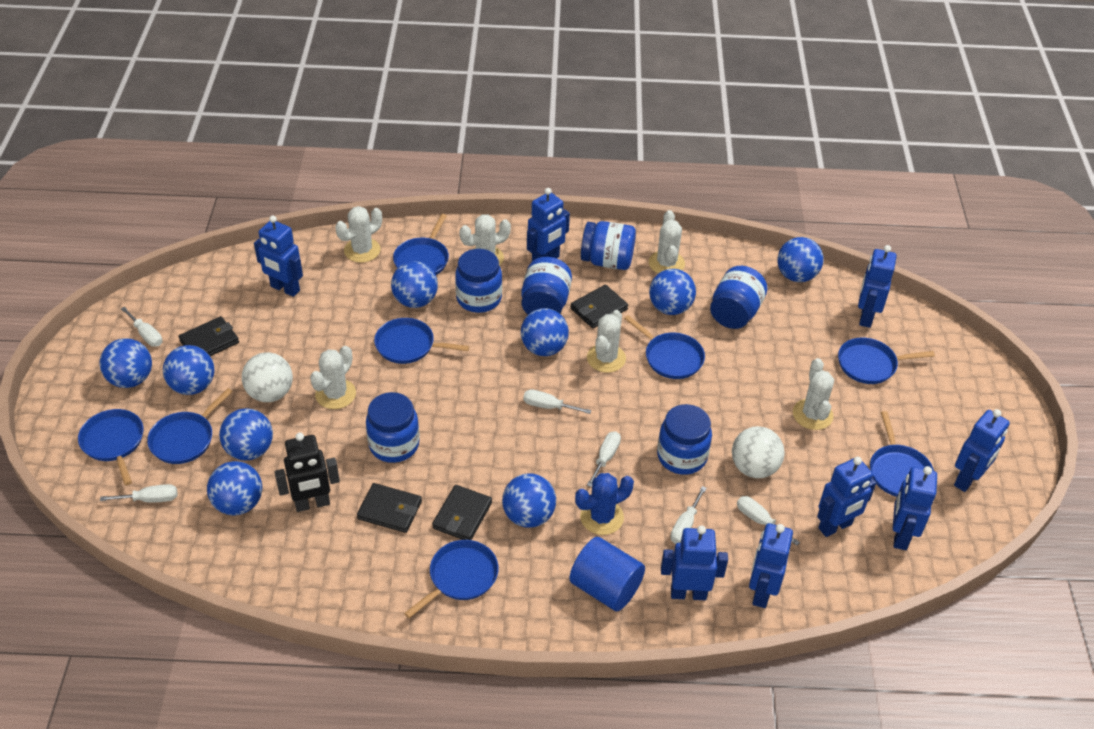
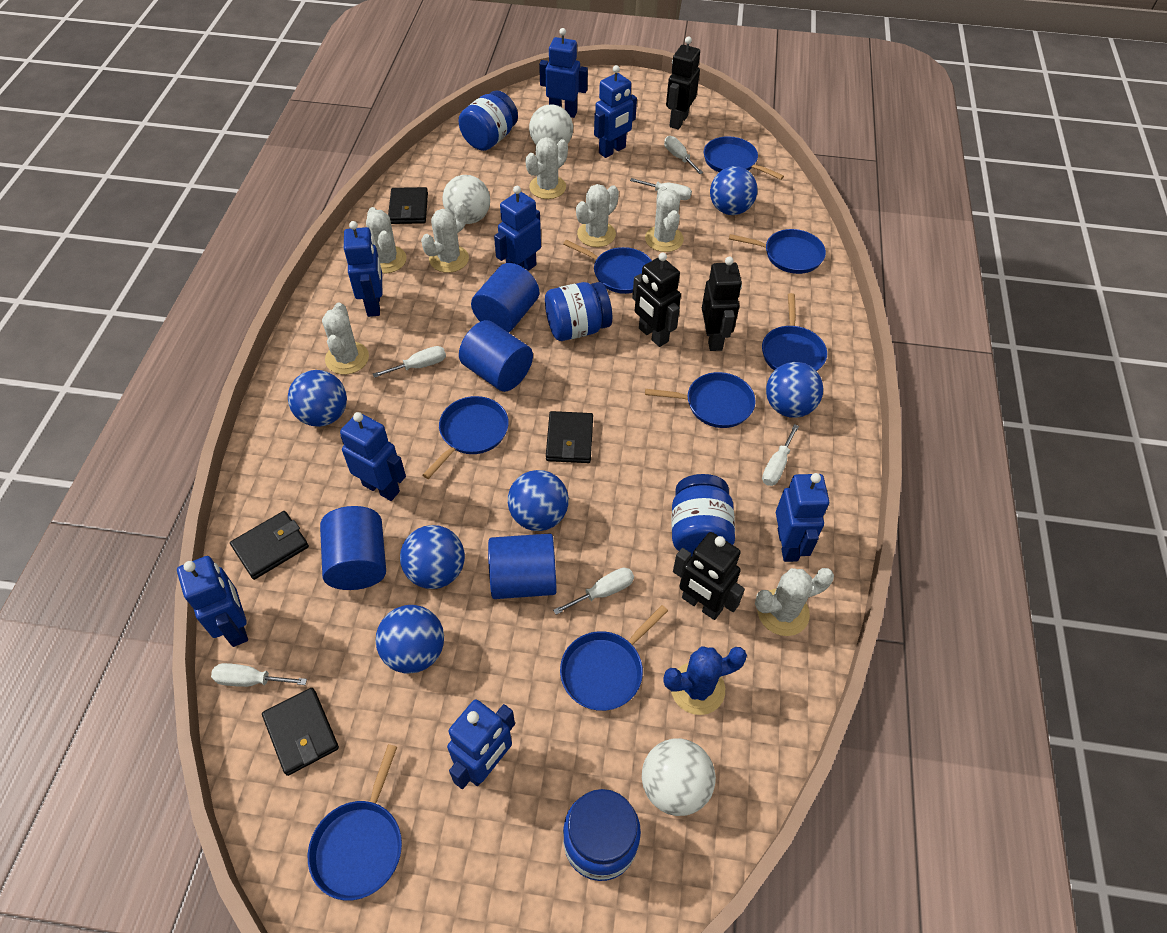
black robot: [275,432,340,512] = 1 -> [632,253,681,347] [666,36,700,130] [673,532,745,620] [702,257,742,351] = 4
blue ball: [100,338,152,388] [163,345,214,395] [207,461,262,515] [219,408,273,460] [391,261,438,308] [502,473,556,528] [521,308,569,356] [649,269,696,315] [777,237,823,282] = 9 -> [288,370,347,427] [376,605,444,674] [400,525,465,589] [508,470,569,531] [710,166,757,215] [766,362,823,418] = 6
blue cylinder: [569,537,645,611] = 1 -> [320,506,386,590] [459,320,533,392] [471,263,539,333] [488,534,557,599] = 4
blue jar: [366,392,420,463] [455,249,502,313] [521,257,572,314] [581,221,636,270] [657,404,712,475] [710,266,767,329] = 6 -> [458,90,518,151] [545,282,612,341] [563,789,641,881] [672,474,735,556] = 4
white ball: [242,352,293,402] [732,426,785,478] = 2 -> [442,175,490,224] [529,104,573,145] [642,738,716,816] = 3
white cactus: [310,346,356,409] [335,206,382,263] [459,214,511,266] [587,310,626,373] [649,210,685,273] [793,358,834,430] = 6 -> [322,303,369,375] [366,207,407,273] [421,202,469,273] [525,137,568,199] [576,184,619,247] [645,186,684,252] [755,568,834,636] = 7

